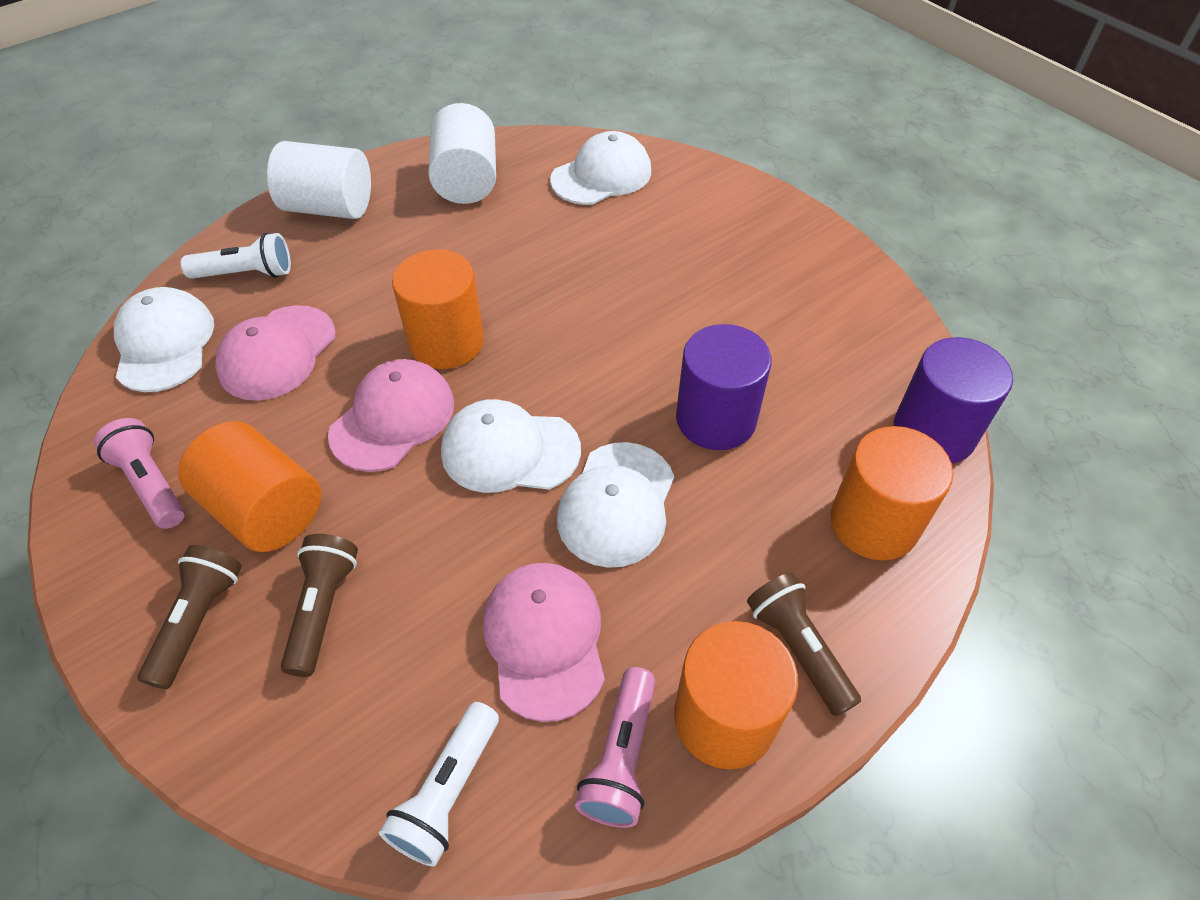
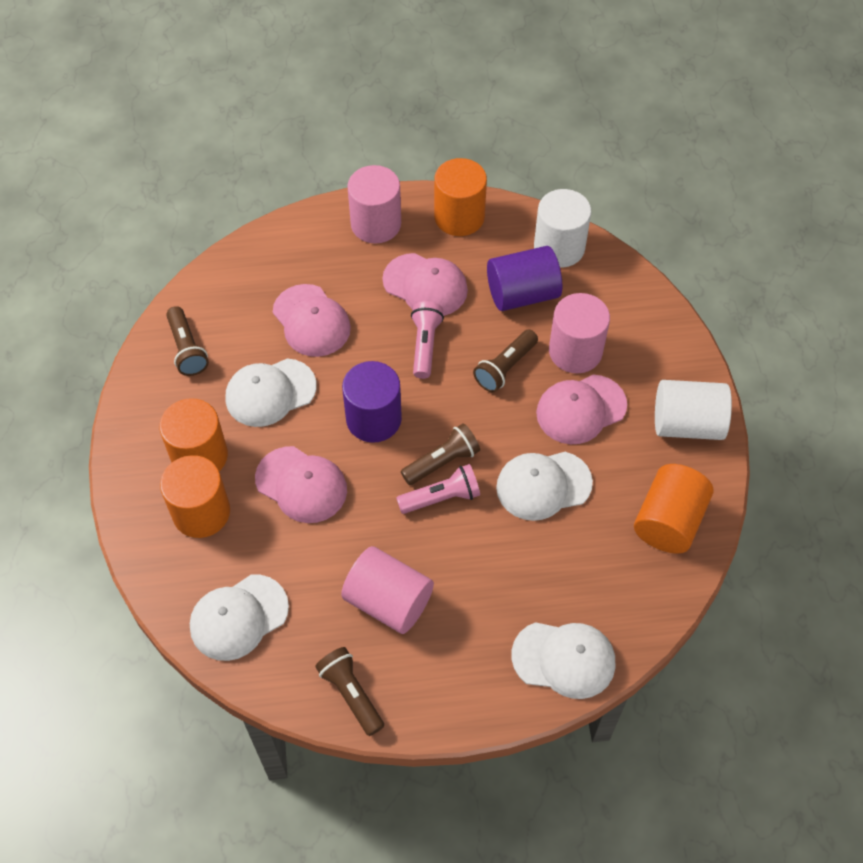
brown flashlight: [138,545,242,689] [281,534,358,677] [747,572,861,716] = 3 -> [166,306,209,376] [315,647,384,736] [401,423,480,485] [473,330,538,392] = 4
pink cap: [215,305,335,401] [328,359,454,472] [483,563,605,722] = 3 -> [255,446,347,523] [273,284,351,357] [382,253,468,316] [536,374,627,444] = 4
pink cylinder: none = 0 -> [341,546,434,634] [347,165,401,244] [549,293,610,373] = 3
white flashlight: [181,233,291,279] [379,702,499,867] = 2 -> none = 0

